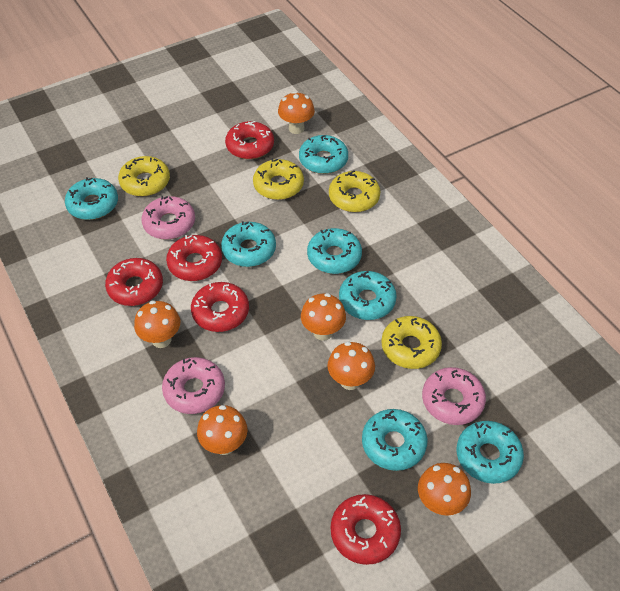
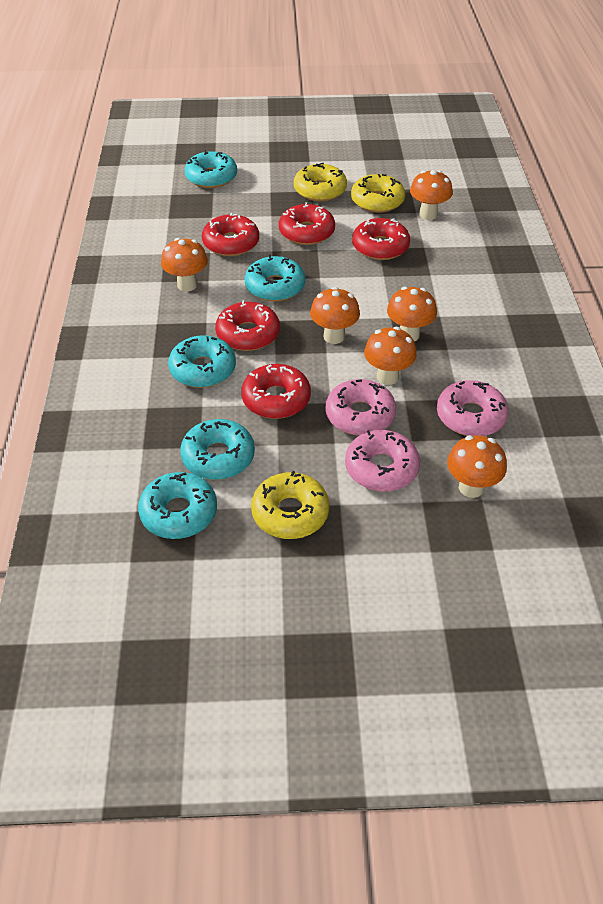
turquoise donut: [65,177,118,220] [221,221,276,267] [299,135,348,174] [307,228,362,274] [339,271,397,320] [362,409,428,471] [457,421,524,484] = 7 -> [138,472,217,539] [168,335,236,388] [180,419,255,480] [185,150,237,188] [245,255,305,302] = 5
yellow donut: [118,156,170,197] [253,158,304,200] [329,170,380,212] [381,316,442,369] = 4 -> [251,471,329,539] [294,163,347,202] [351,174,405,213] = 3

